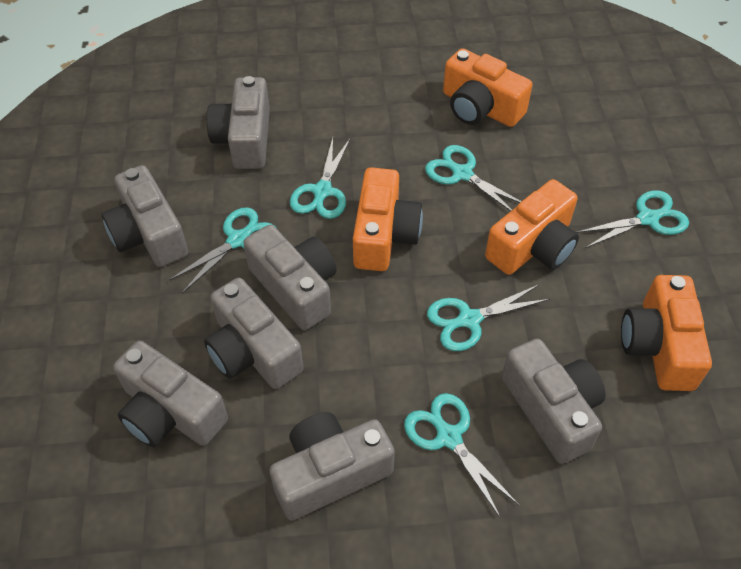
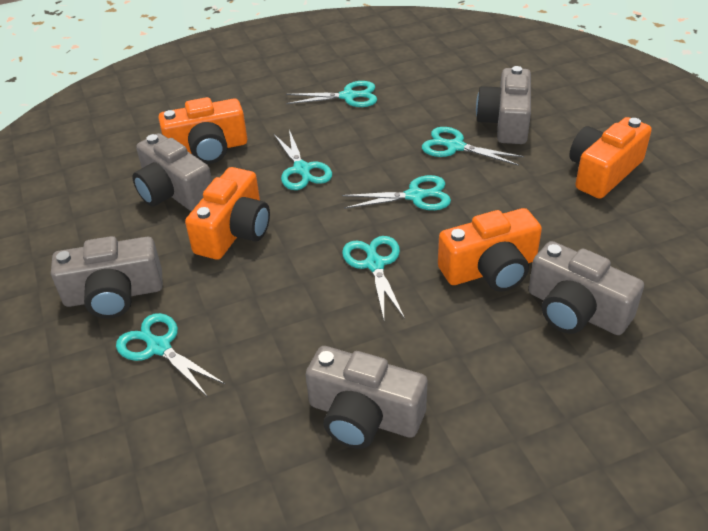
grey camera: [102,165,188,267] [113,341,228,447] [204,278,304,389] [207,76,270,169] [243,225,337,330] [269,412,395,521] [502,338,606,464] = 7 -> [51,236,163,318] [132,133,212,211] [306,346,428,449] [476,66,531,144] [529,241,644,335] = 5

